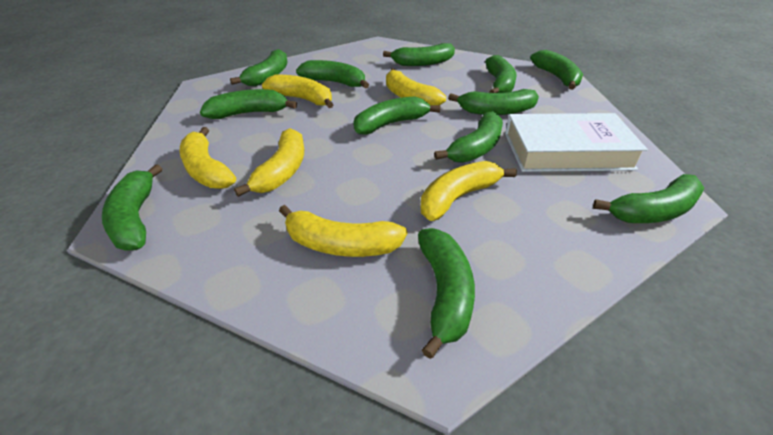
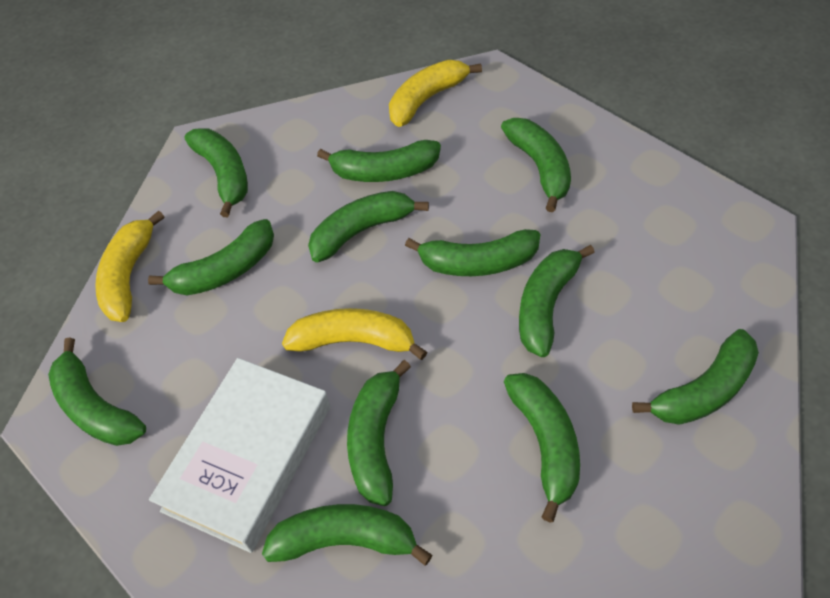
yellow banana: [179,127,236,189] [234,128,304,197] [262,75,334,108] [279,205,407,257] [386,68,446,105] [420,161,517,221] = 6 -> [95,210,164,322] [282,308,427,360] [389,60,482,127] = 3

